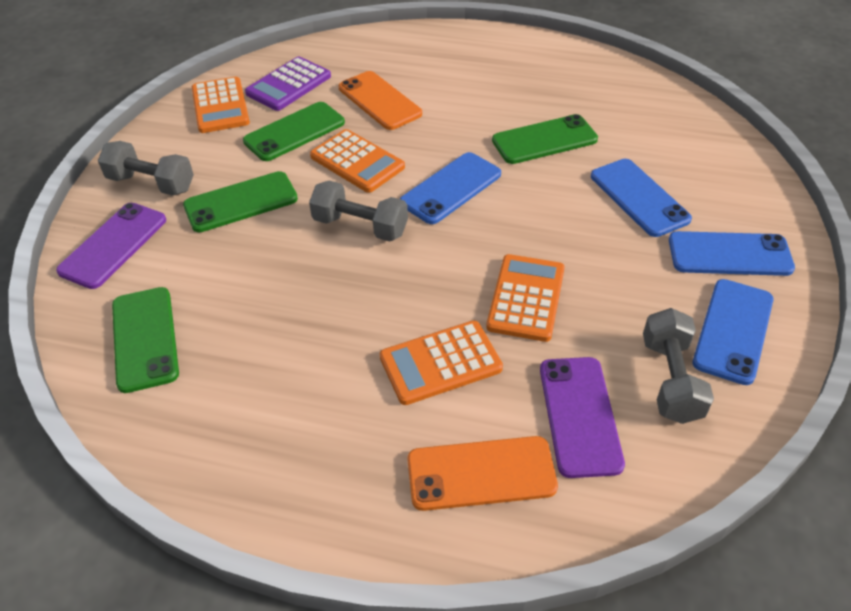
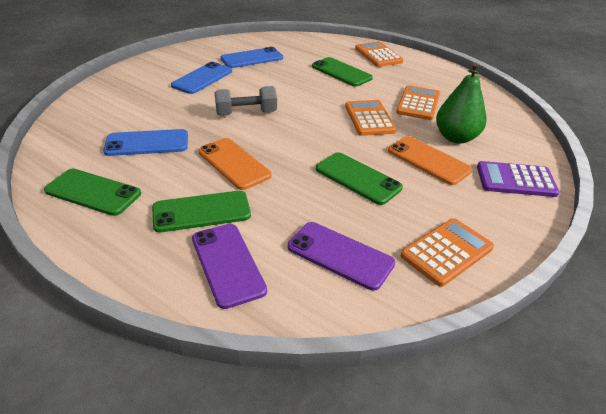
blue phone: [400,152,501,224] [591,159,692,237] [669,231,795,276] [692,279,774,385] = 4 -> [103,129,188,156] [171,62,232,94] [221,47,283,68] = 3
green pear: none = 0 -> [436,63,487,144] = 1
grey dumbbell: [98,141,194,196] [309,180,408,242] [643,308,714,424] = 3 -> [215,86,277,116] = 1

